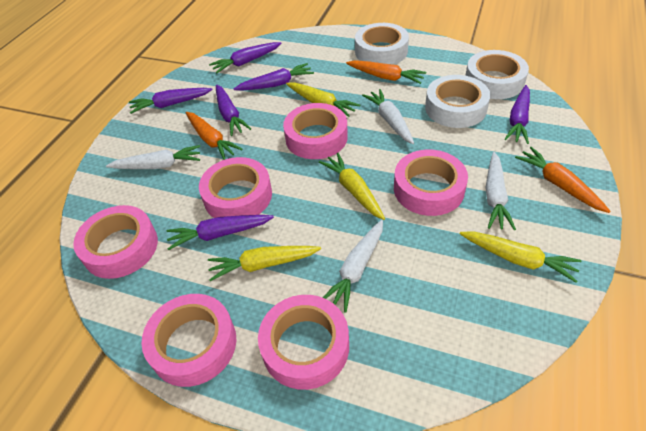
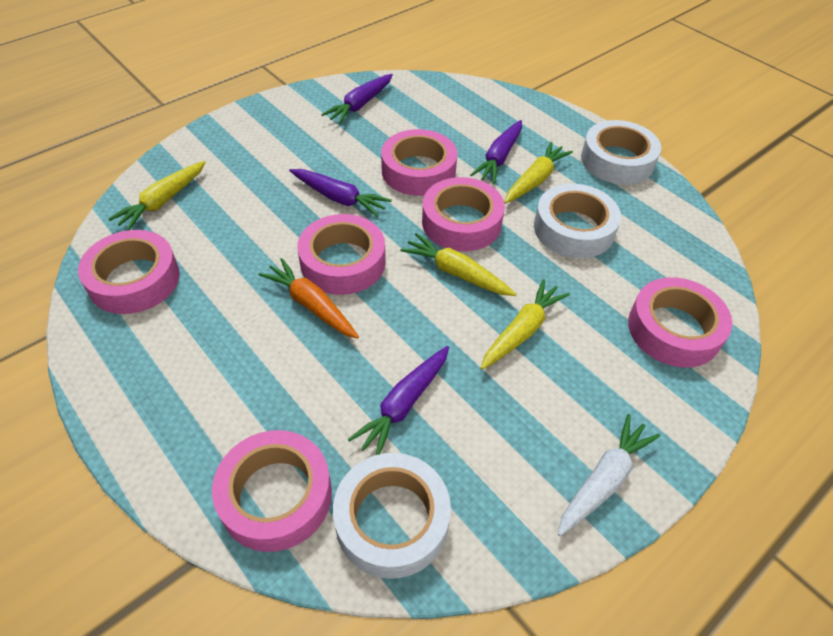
orange carrot: [186,112,243,160] [346,60,426,84] [515,147,611,213] = 3 -> [259,258,359,339] = 1
purple carrot: [129,88,213,114] [166,215,274,250] [209,42,282,73] [216,85,251,136] [234,63,314,90] [504,85,530,144] = 6 -> [289,169,392,217] [321,74,393,124] [348,346,449,455] [470,120,522,184] = 4
white carrot: [106,145,200,169] [323,220,383,313] [362,89,414,144] [485,152,516,230] = 4 -> [558,414,660,536] = 1

